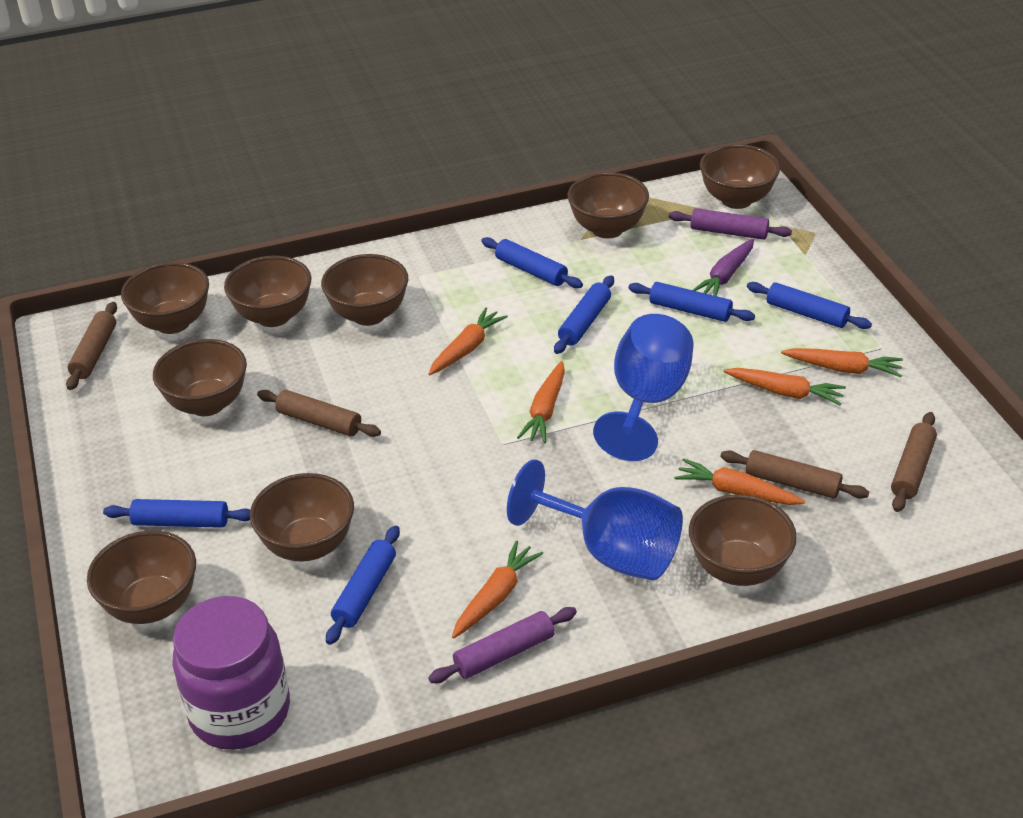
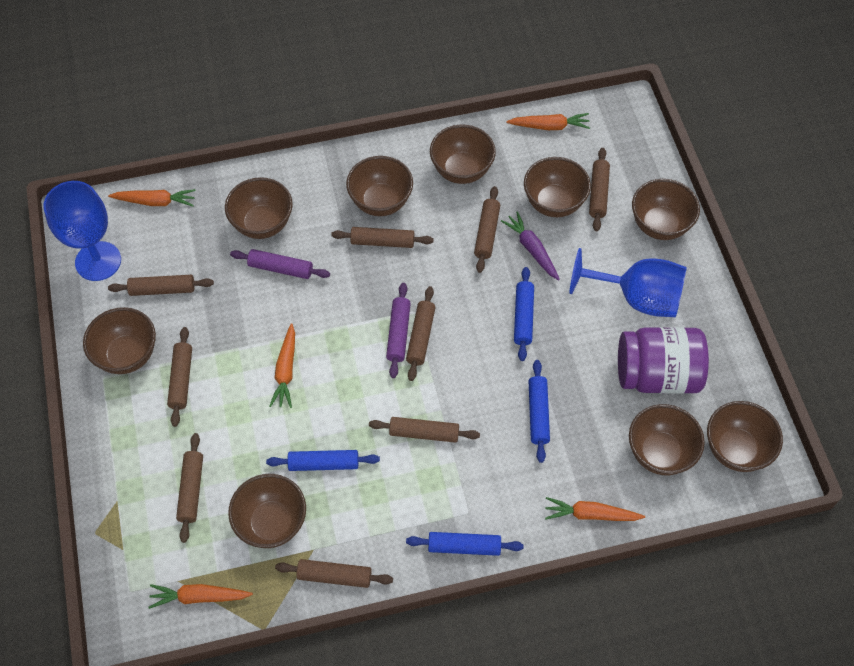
blue rolling pin: [103,499,250,528] [326,526,400,645] [481,237,583,288] [554,275,614,354] [628,282,755,322] [747,282,872,329] = 6 -> [266,450,380,471] [406,532,524,556] [514,267,534,361] [529,360,550,463] = 4
brown rolling pin: [66,302,117,390] [257,390,381,437] [720,450,869,499] [891,412,937,512] = 4 -> [108,275,214,296] [167,327,192,427] [176,433,203,543] [275,559,393,588] [331,227,434,248] [369,417,480,443] [406,286,436,381] [474,186,500,273] [589,148,610,231] = 9
orange carrot: [428,307,508,375] [452,541,543,639] [517,361,565,443] [674,458,805,505] [723,368,846,405] [781,348,903,377] = 6 -> [108,189,196,206] [148,584,253,609] [269,323,295,408] [506,113,590,130] [545,497,645,521] = 5

